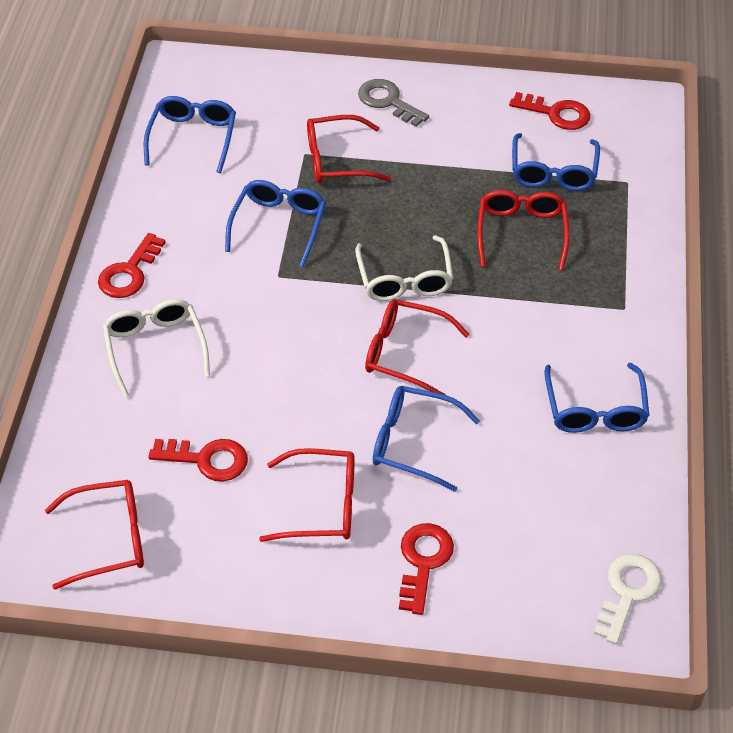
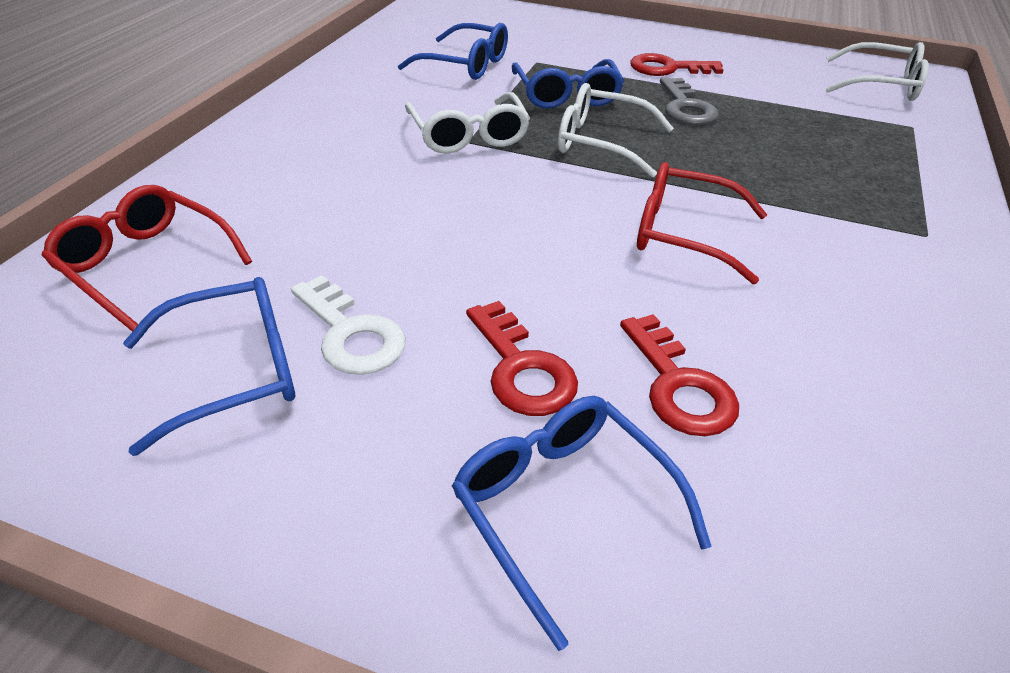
blue glasses: [144,96,236,173] [225,180,326,267] [373,386,480,492] [512,133,600,191] [544,363,650,433] = 5 -> [123,277,295,456] [398,23,508,80] [452,396,712,651] [512,59,624,109] = 4
red glasses: [45,480,144,590] [259,448,355,542] [307,115,391,183] [365,299,470,395] [477,190,569,270] = 5 -> [41,185,252,332] [637,162,767,284] = 2
red key: [98,233,166,298] [148,439,248,482] [399,523,454,615] [509,92,590,130] = 4 -> [466,301,578,416] [620,314,739,436] [630,53,724,76] = 3
white glasses: [102,299,210,397] [355,235,453,301] = 2 -> [405,92,530,153] [558,83,674,178] [825,42,929,101] = 3

